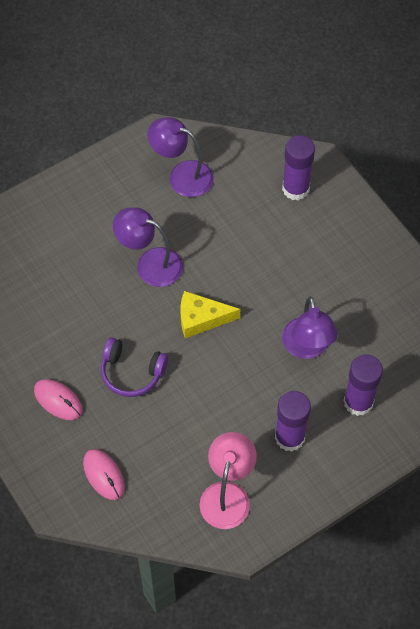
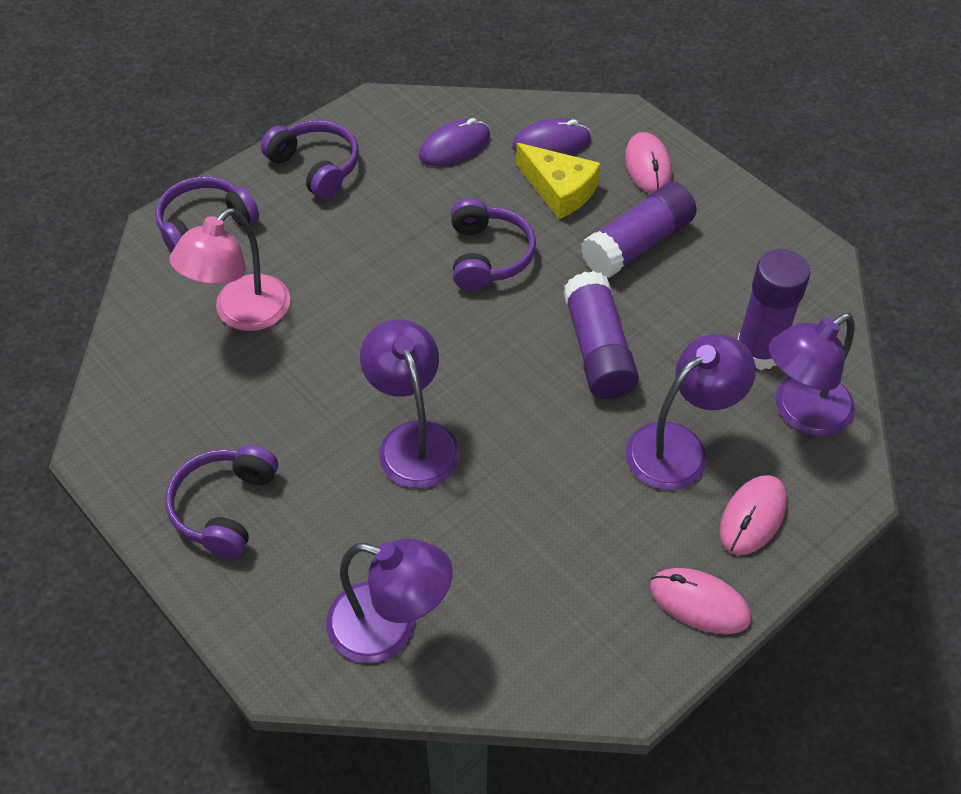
pink mouse: [34,379,83,420] [83,449,125,500] = 2 -> [625,132,672,194] [650,568,751,634] [720,475,787,555] = 3
purple headphones: [101,337,168,397] = 1 -> [155,176,259,253] [165,445,278,558] [261,120,359,199] [451,198,536,291] = 4
purple lamp: [113,207,183,287] [147,117,214,197] [282,297,338,359] = 3 -> [326,538,453,663] [360,319,460,488] [626,334,756,490] [768,313,855,436] = 4
purple mouse: none = 0 -> [419,118,490,166] [513,118,591,155] = 2

